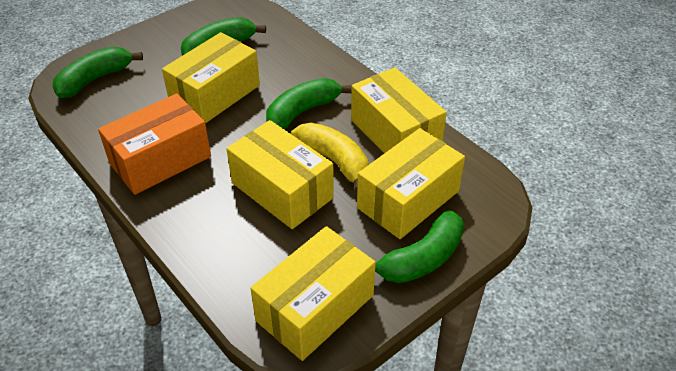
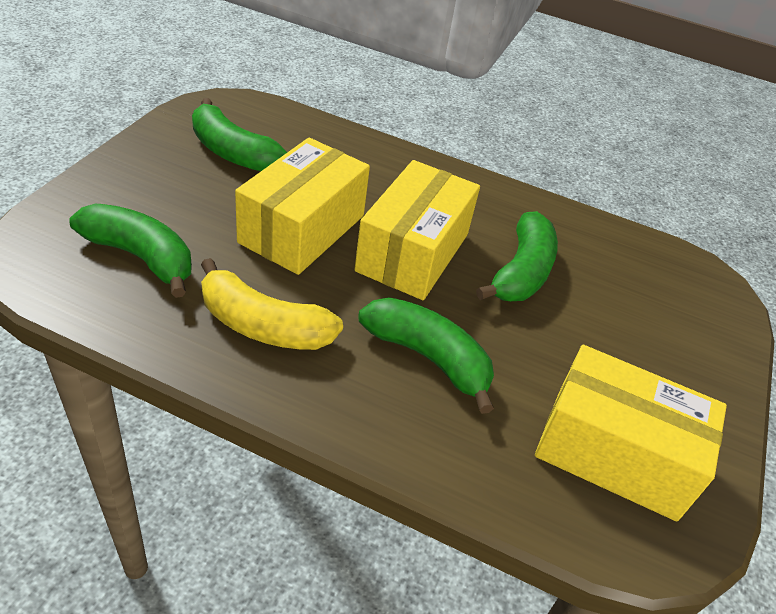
orange box: [98,94,211,195] = 1 -> none = 0
yellow box: [162,32,260,124] [226,120,334,229] [250,226,376,361] [351,67,447,153] [357,128,465,239] = 5 -> [235,138,370,275] [354,160,480,300] [535,345,727,521] = 3

